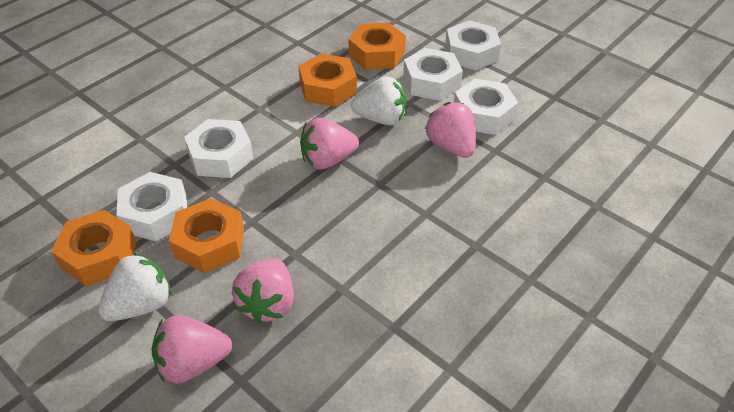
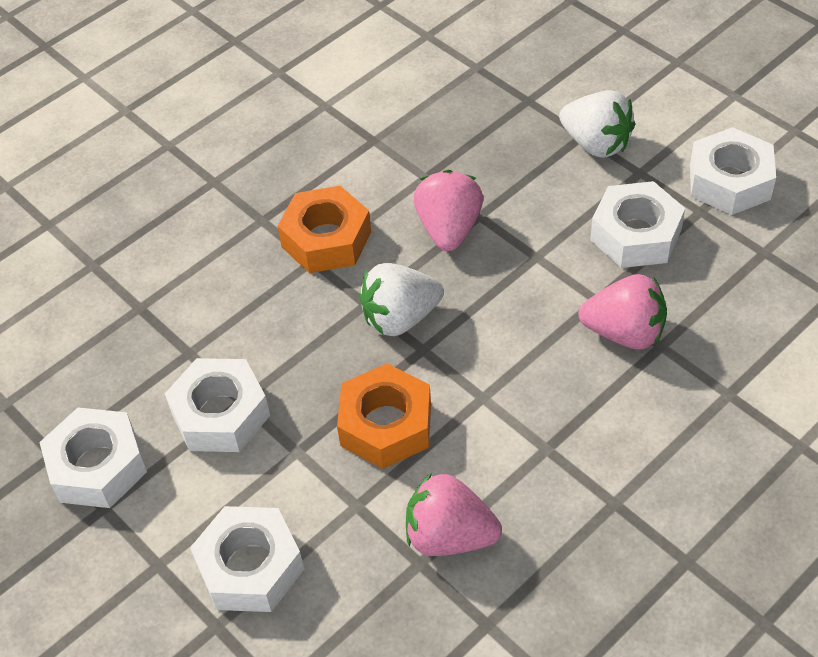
orange nut: [51,210,137,286] [169,198,244,273] [298,54,357,107] [348,22,406,70] = 4 -> [278,186,371,273] [337,363,431,469] = 2
pink strawberry: [152,315,232,384] [232,259,294,324] [300,118,359,170] [425,102,476,158] = 4 -> [406,473,502,556] [414,170,483,251] [579,274,667,350] = 3

